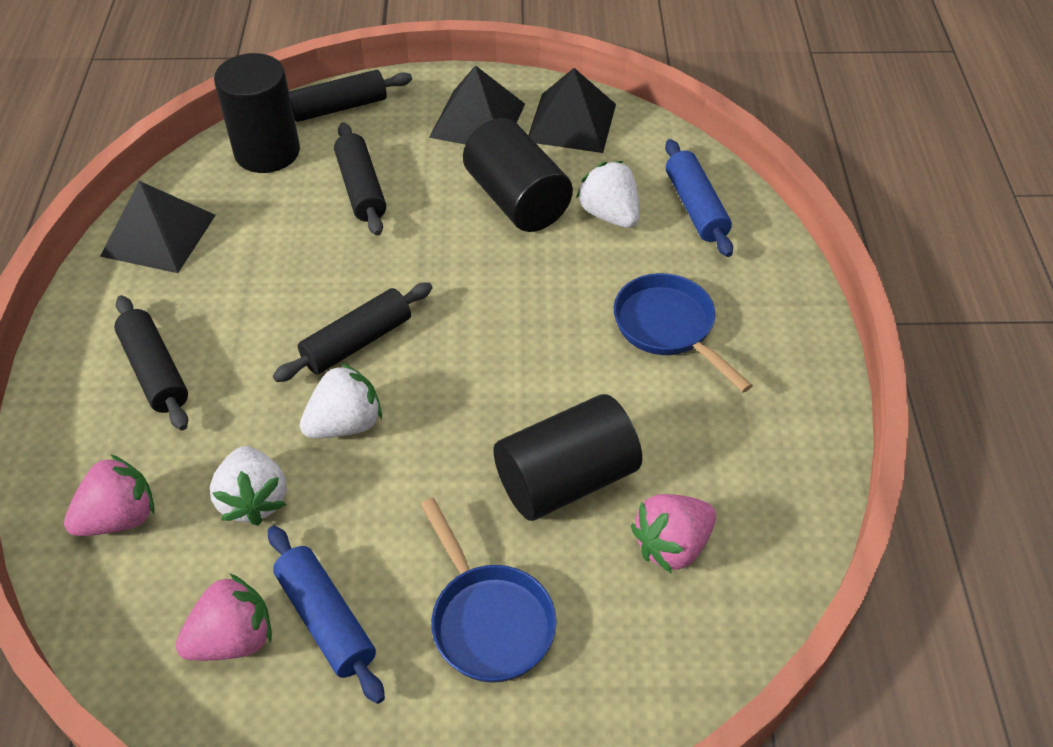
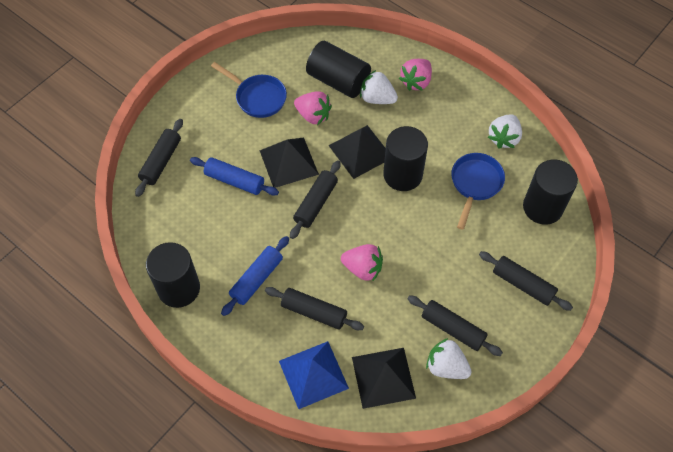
black cylinder: [214,53,300,173] [463,118,573,232] [493,394,642,521] = 3 -> [146,242,200,308] [306,41,371,98] [383,126,428,191] [523,159,578,225] = 4
black rolling pin: [114,295,188,431] [273,282,433,382] [289,70,412,122] [334,122,386,236] = 4 -> [135,119,183,197] [265,287,364,330] [290,160,341,239] [408,295,503,356] [479,251,573,311] = 5
blue pyramid: none = 0 -> [279,341,349,409] = 1

